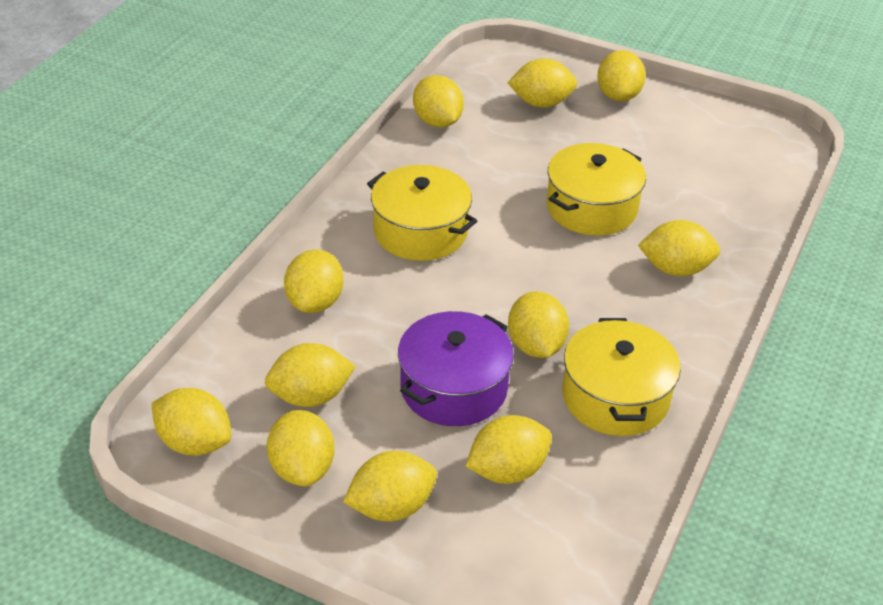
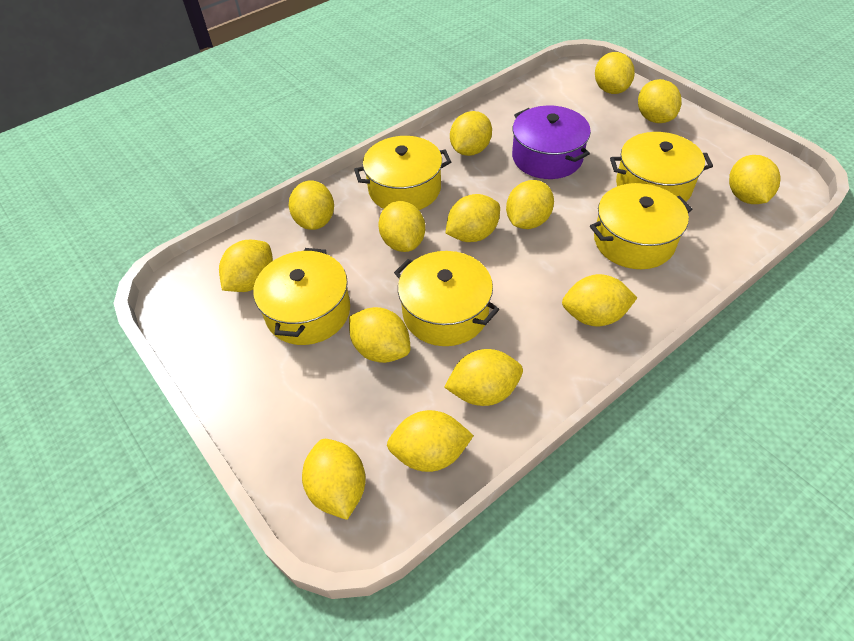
yellow lemon: [151,388,232,456] [265,343,356,407] [267,410,335,486] [284,249,344,313] [343,451,437,522] [413,75,464,128] [465,415,552,484] [508,58,577,108] [508,291,569,358] [597,50,646,101] [638,220,720,276] = 11 -> [219,240,273,292] [289,180,334,230] [302,439,366,520] [349,307,411,363] [378,201,425,252] [387,410,474,472] [444,349,523,406] [445,194,500,242] [450,111,492,156] [506,180,554,229] [562,274,637,326] [595,52,635,94] [638,79,682,123] [729,155,781,204] = 14
yellow pot: [367,165,477,261] [547,143,646,236] [563,318,681,436] = 3 -> [253,248,350,345] [354,136,451,210] [394,251,499,346] [590,183,692,269] [610,132,713,202] = 5

